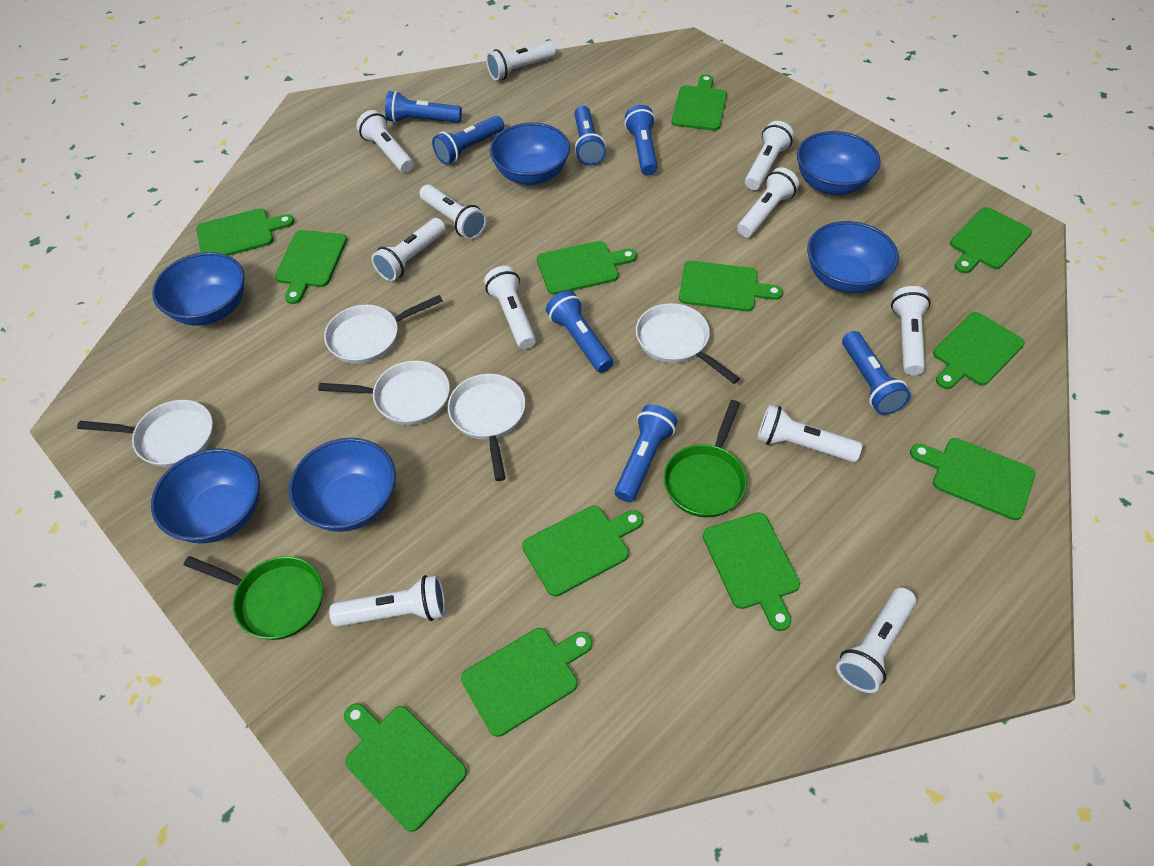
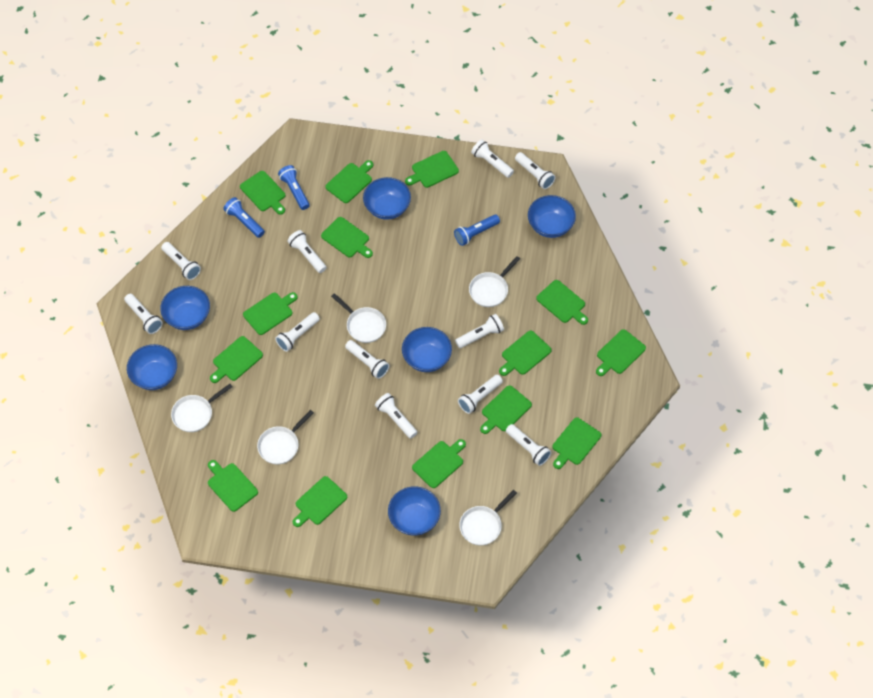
blue flashlight: [385,91,462,123] [432,116,504,164] [546,290,613,373] [574,105,606,165] [615,404,678,502] [625,105,658,176] [842,331,911,415] = 7 -> [223,197,265,238] [278,165,310,210] [454,215,500,246] = 3
green cutting board: [196,208,294,256] [275,230,347,304] [344,703,467,832] [461,628,592,737] [522,506,643,597] [537,241,637,295] [672,74,727,131] [679,261,783,311] [703,512,800,631] [910,438,1035,520] [933,312,1025,389] [950,207,1032,273] = 12 -> [208,460,258,512] [210,336,263,383] [240,171,285,215] [243,292,297,335] [293,476,347,527] [321,217,373,258] [325,160,373,203] [405,151,459,188] [412,439,466,488] [480,385,532,434] [499,331,551,376] [536,280,588,325] [552,417,601,469] [596,329,646,376] = 14
green pan: [183,556,323,640] [664,400,747,518] = 2 -> none = 0

